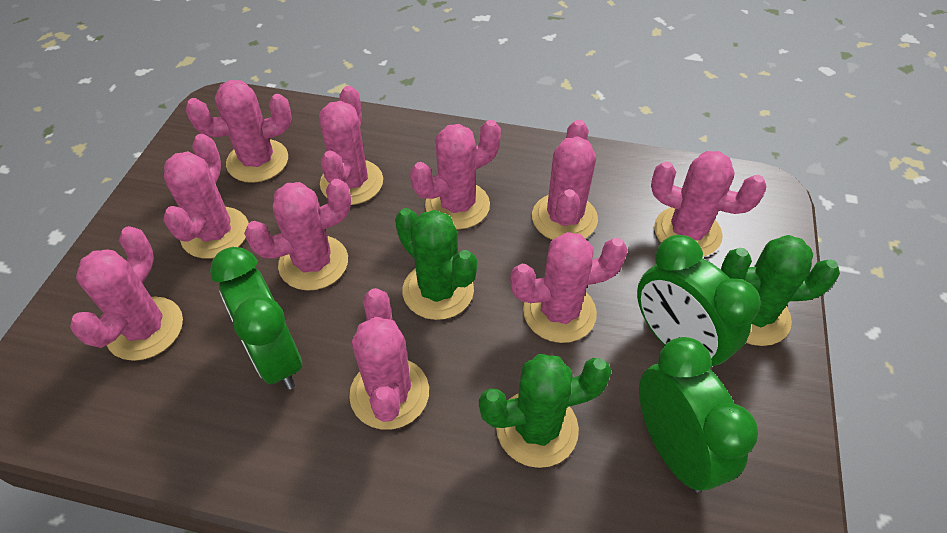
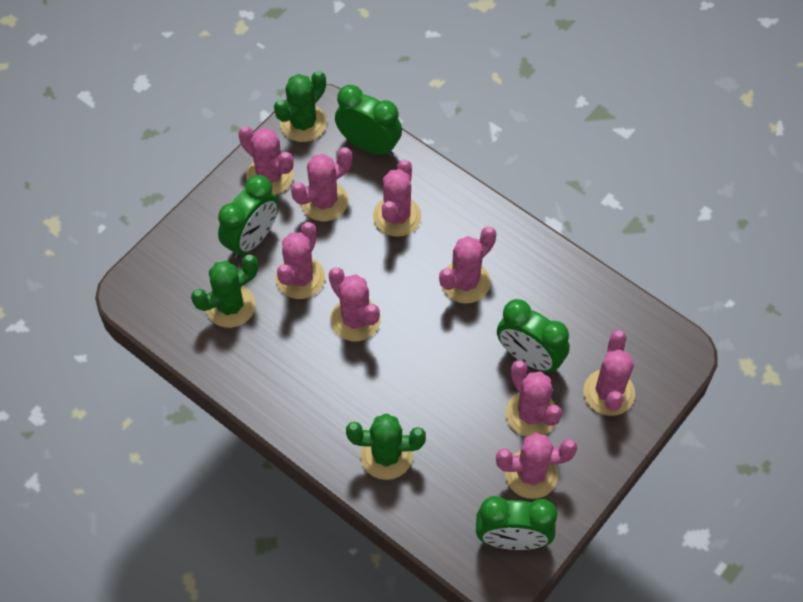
green clock: [210,247,302,390] [637,235,761,370] [639,337,758,492] = 3 -> [218,175,279,259] [335,85,402,157] [476,496,557,550] [497,299,570,373] = 4
pink cactus: [70,226,183,361] [163,134,248,259] [186,80,292,183] [244,179,351,291] [319,86,383,205] [349,288,429,430] [410,120,501,229] [510,232,628,343] [532,120,598,240] [651,151,767,257] = 10 -> [238,126,294,195] [276,222,325,299] [291,147,352,221] [329,267,381,341] [373,160,421,237] [439,226,497,304] [496,433,577,499] [506,360,562,437] [583,330,635,416] = 9

